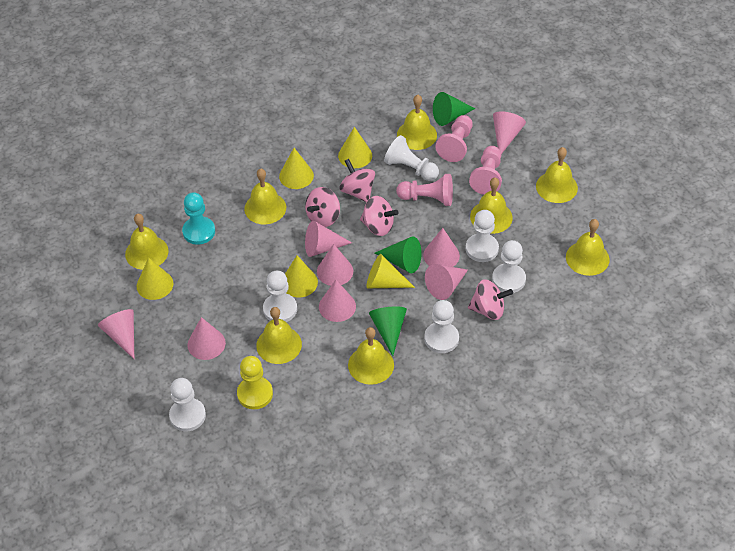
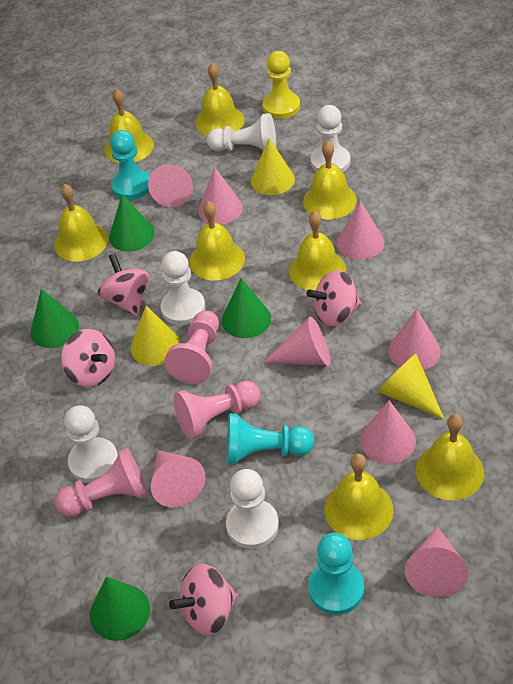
green cone: [369,306,407,356] [375,237,422,273] [433,92,475,126] = 3 -> [30,289,79,348] [90,576,150,641] [109,194,154,252] [222,278,271,338] = 4
turquoise pawn: [182,192,215,245] = 1 -> [110,130,150,200] [227,413,314,465] [308,533,364,615] = 3
white pawn: [169,378,206,431] [263,270,297,322] [384,135,439,181] [424,300,459,353] [466,210,499,262] [492,240,526,293] = 6 -> [64,405,118,483] [161,251,206,325] [207,113,276,152] [226,469,279,549] [311,105,351,172] = 5
yellow cone: [137,257,173,300] [279,148,314,189] [285,255,318,298] [338,127,372,168] [366,254,415,288] = 5 -> [131,306,180,366] [251,138,295,195] [378,354,444,419] = 3

